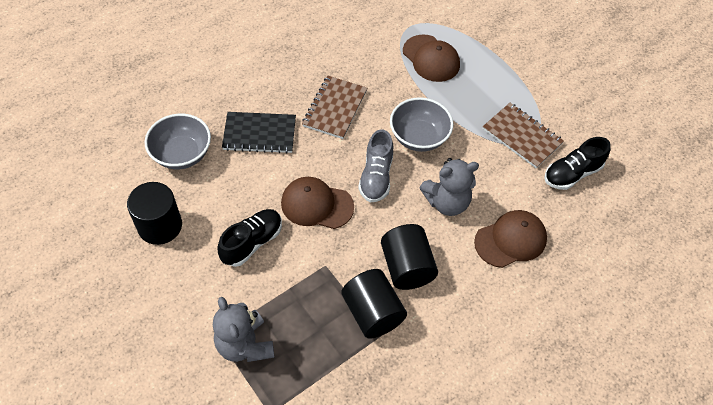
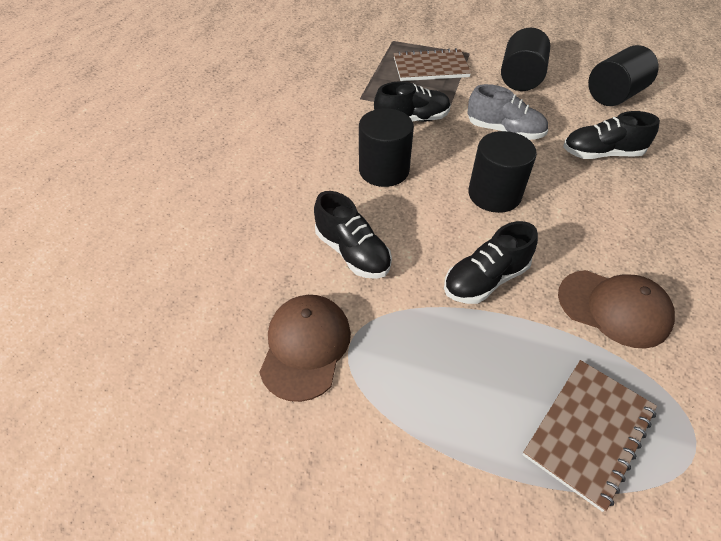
black cylinder: [127,182,182,245] [342,269,407,339] [381,224,438,290] = 3 -> [359,109,414,187] [468,131,537,213] [501,28,550,91] [588,45,659,106] = 4
black notebook: [222,112,296,154] = 1 -> none = 0
black shoe: [217,209,282,267] [544,137,611,190] = 2 -> [314,191,392,279] [374,81,450,122] [444,221,538,304] [563,111,660,159] = 4
brown cap: [281,177,354,229] [403,35,460,82] [474,210,547,268] = 3 -> [259,295,351,402] [558,270,675,348] = 2
grey bowl: [145,114,211,169] [390,97,453,152] = 2 -> none = 0
grey teddy bear: [213,297,275,362] [419,158,479,216] = 2 -> none = 0

